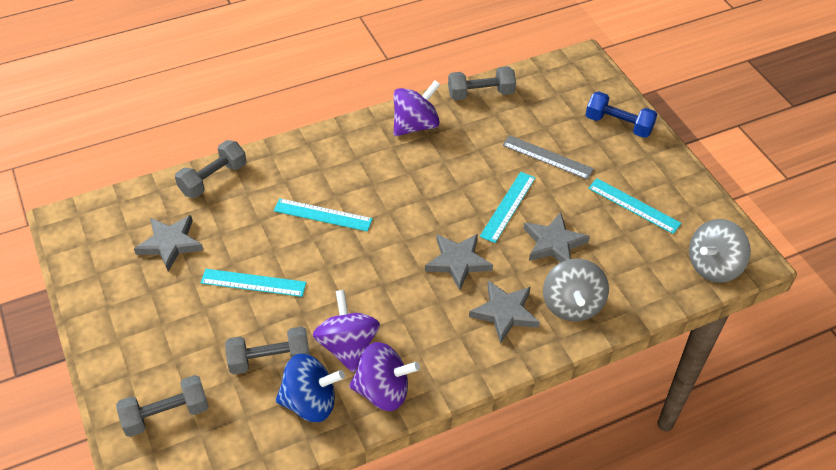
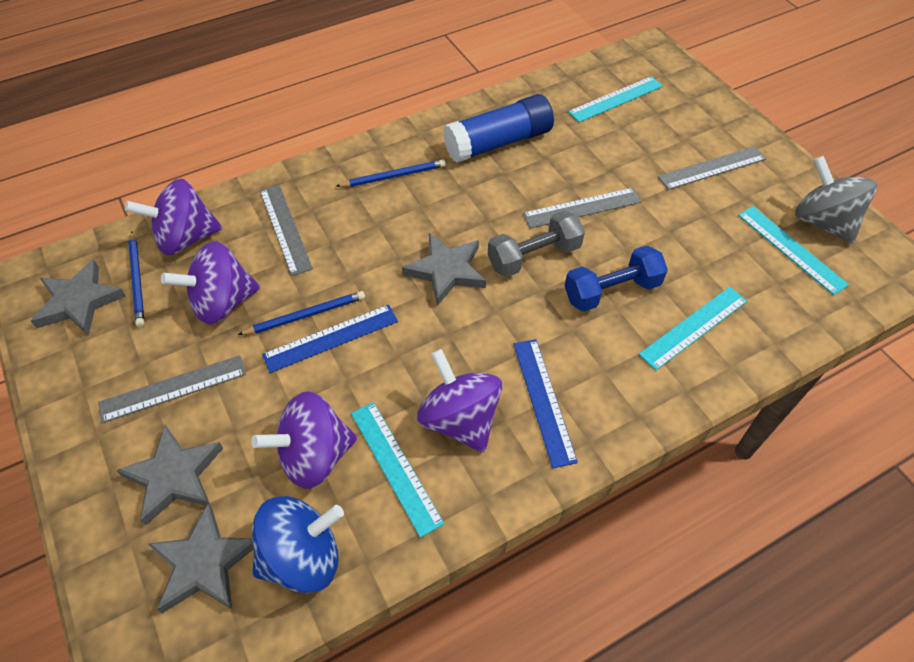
blue glue stick: none = 0 -> [443,94,554,163] = 1
blue pencil: none = 0 -> [128,231,145,327] [238,291,365,335] [335,160,446,187] = 3
blue ruler: none = 0 -> [262,305,398,373] [513,339,578,468] = 2
grey dumbbell: [116,375,209,437] [175,140,246,198] [225,327,310,375] [448,66,516,101] = 4 -> [488,210,585,277] = 1
grey ruler: [502,135,594,180] = 1 -> [98,355,246,423] [260,185,313,276] [523,188,642,228] [658,146,766,190] = 4
grey spinning top: [543,259,609,322] [689,219,751,283] = 2 -> [795,156,877,244] = 1
purple spinning top: [313,290,380,373] [349,342,420,411] [394,80,441,136] = 3 -> [125,179,223,256] [161,241,260,325] [251,391,357,489] [417,349,502,453] = 4

